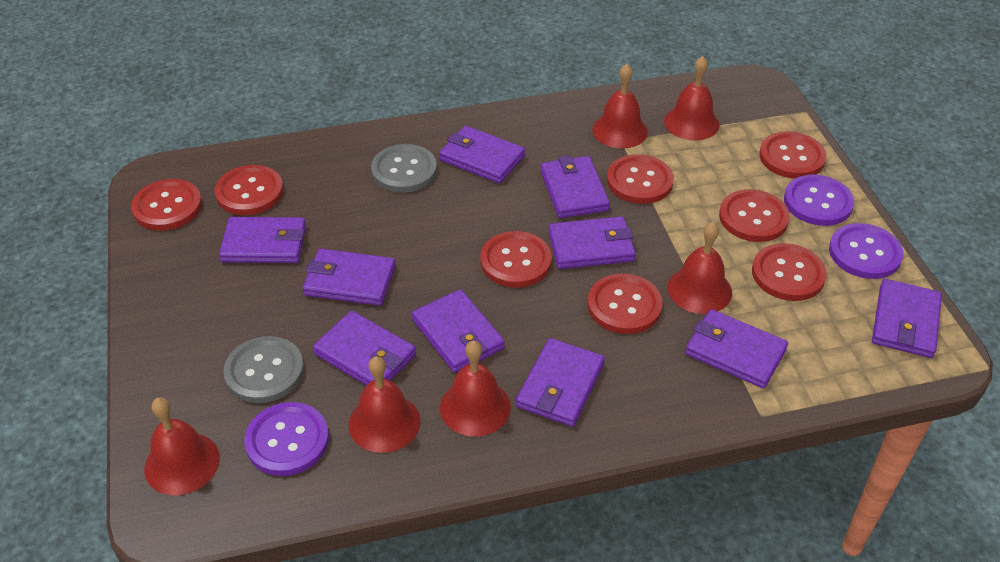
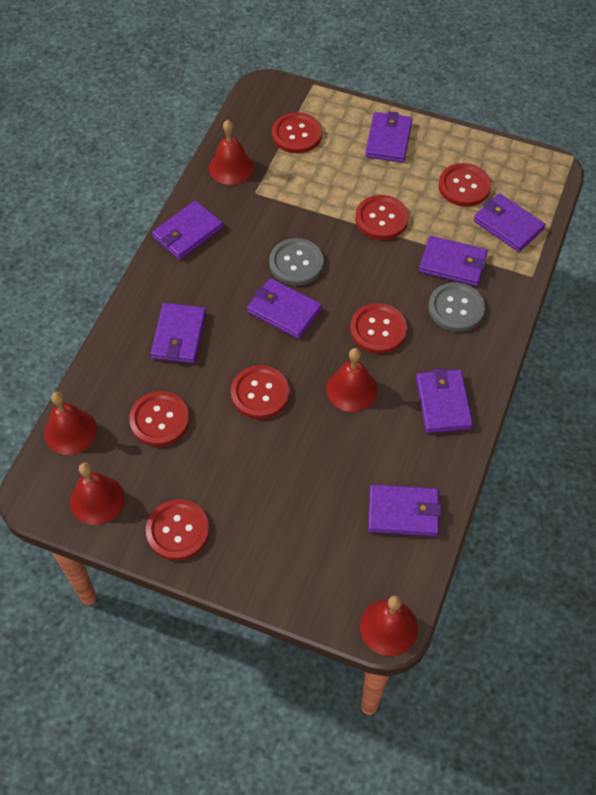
purple button: [244,402,329,476] [784,174,854,226] [829,223,904,279] = 3 -> none = 0
purple wallet: [219,217,306,263] [303,249,395,306] [313,311,416,386] [412,289,505,373] [439,126,525,183] [516,338,605,427] [540,155,610,218] [548,216,636,269] [685,309,788,388] [872,279,942,358] = 10 -> [151,303,206,363] [152,201,223,260] [247,278,322,339] [365,111,412,163] [368,484,441,537] [416,368,473,433] [419,236,488,286] [474,193,545,252] = 8
red bell: [144,397,220,495] [349,356,420,453] [440,341,511,437] [592,64,648,149] [664,56,720,140] [668,222,732,314] = 6 -> [44,392,97,455] [70,462,125,525] [209,120,254,185] [326,348,378,412] [360,596,418,656] = 5
red button: [131,179,202,231] [214,165,283,215] [480,231,552,287] [588,274,663,334] [607,154,674,204] [719,189,790,242] [752,243,827,301] [759,131,826,179] = 8 -> [129,391,189,447] [146,499,209,561] [231,365,289,419] [272,112,322,154] [350,303,407,354] [356,195,409,240] [438,163,491,207] = 7

